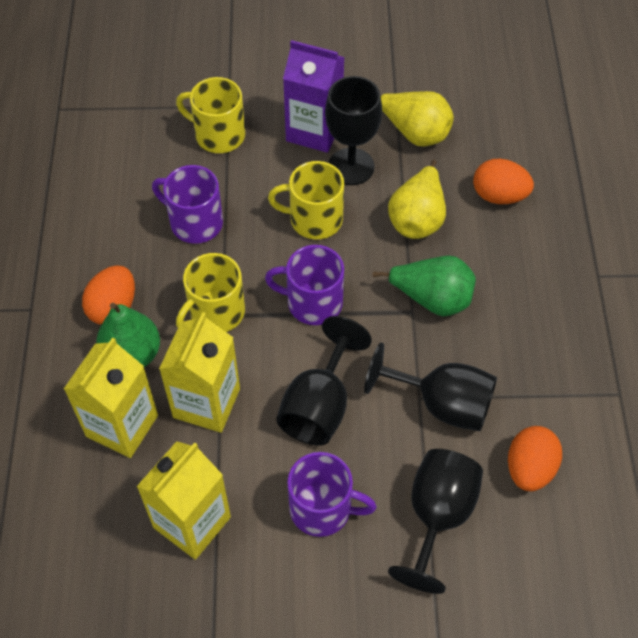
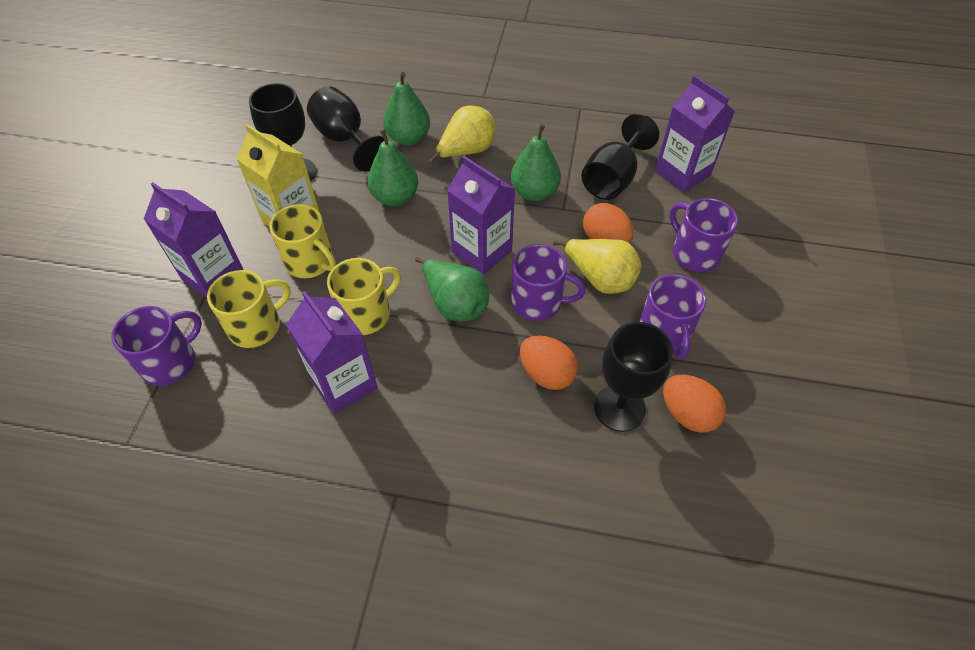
green pear: [96,303,160,367] [373,256,476,316] = 2 -> [368,129,418,206] [383,72,430,145] [415,257,489,322] [511,124,561,201] = 4
purple carton: [283,40,345,153] = 1 -> [144,182,244,298] [286,291,378,414] [447,156,515,275] [655,75,735,193] = 4
purple mug: [152,165,223,244] [265,245,344,325] [287,452,377,537] = 3 -> [111,306,202,386] [511,244,586,321] [639,274,706,359] [669,198,738,272] = 4
yellow carton: [64,337,158,458] [136,441,231,560] [159,312,240,433] = 3 -> [236,124,320,227] = 1

